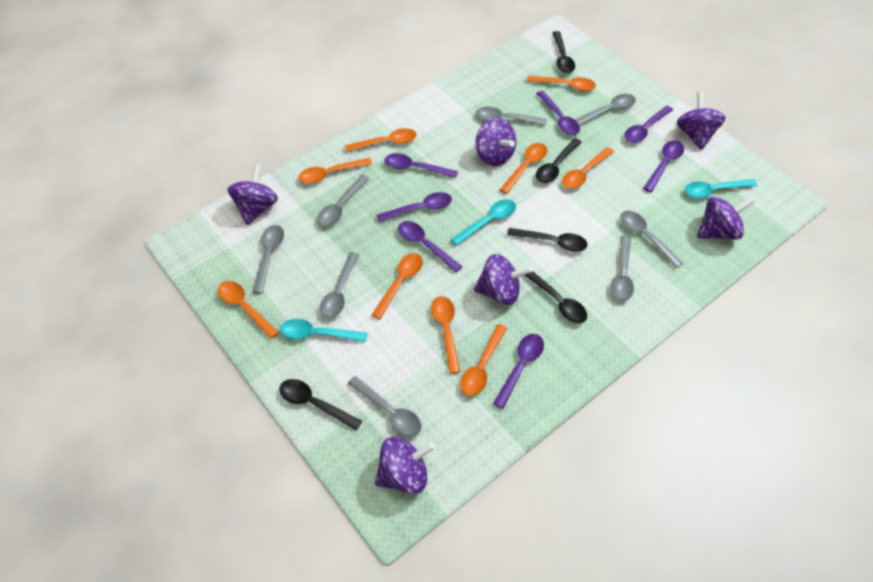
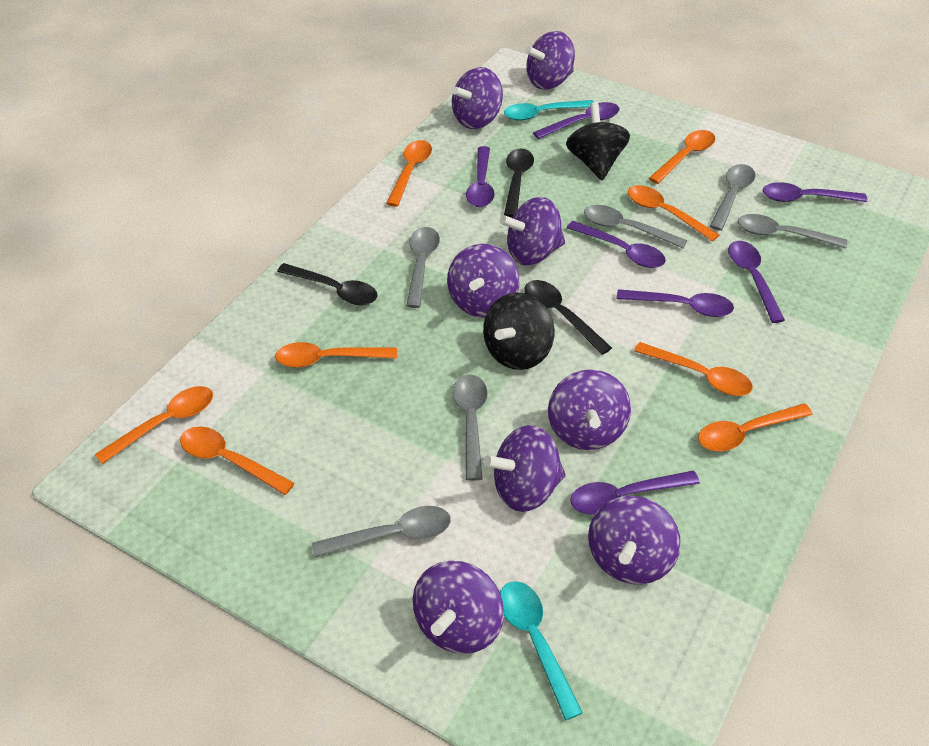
black spinning top: none = 0 -> [483,292,555,370] [566,102,630,180] = 2
black spoon: [279,379,362,431] [507,228,588,252] [524,271,587,323] [536,138,581,183] [552,31,575,73] = 5 -> [277,263,378,305] [504,149,534,218] [524,280,612,355] = 3
grey spoon: [252,225,284,294] [318,175,369,226] [320,252,359,318] [348,376,421,437] [476,107,547,125] [575,94,636,125] [610,236,634,301] [620,211,683,268] = 8 -> [312,506,451,558] [406,227,440,308] [453,375,488,481] [584,205,687,249] [710,164,755,231] [738,214,847,249] = 6
orange spoon: [218,281,279,339] [299,158,372,184] [345,128,416,152] [372,253,423,319] [431,296,461,374] [460,324,507,396] [500,143,547,194] [527,76,596,91] [562,147,614,189] = 9 -> [95,386,213,464] [180,426,295,495] [275,342,397,368] [386,140,432,207] [628,185,719,242] [634,342,753,396] [649,130,715,184] [698,404,813,451] = 8
purple spinning top: [227,164,278,225] [375,437,435,494] [474,254,532,305] [475,118,516,166] [677,92,726,150] [697,197,754,240] = 6 -> [413,561,504,654] [447,244,520,318] [451,67,503,129] [483,425,566,512] [500,197,565,265] [525,31,575,90] [548,369,631,450] [588,496,681,584] = 8
turquoise spoon: [280,319,367,342] [451,200,516,246] [685,179,757,198] = 3 -> [500,581,583,720] [504,100,594,121] = 2

